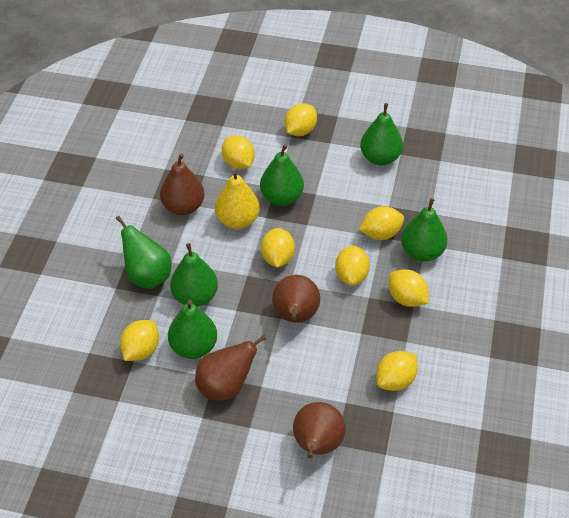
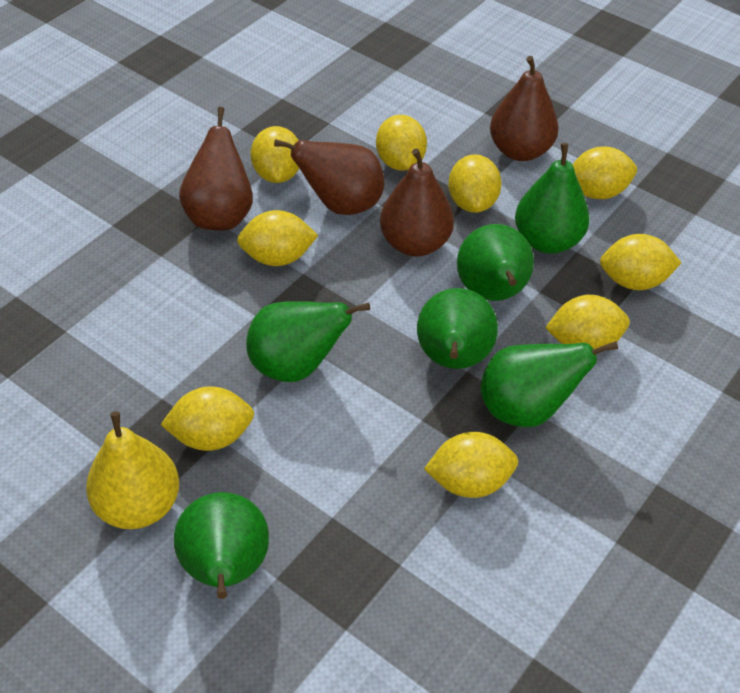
yellow lemon: [120,320,159,361] [222,135,255,169] [261,228,295,268] [285,103,317,136] [335,245,370,286] [359,206,404,240] [376,351,418,391] [388,269,429,307] = 8 -> [161,386,254,451] [237,210,318,266] [250,126,299,183] [376,115,427,171] [424,432,518,498] [448,154,502,213] [545,295,630,349] [573,147,637,199] [600,234,682,290] = 9

